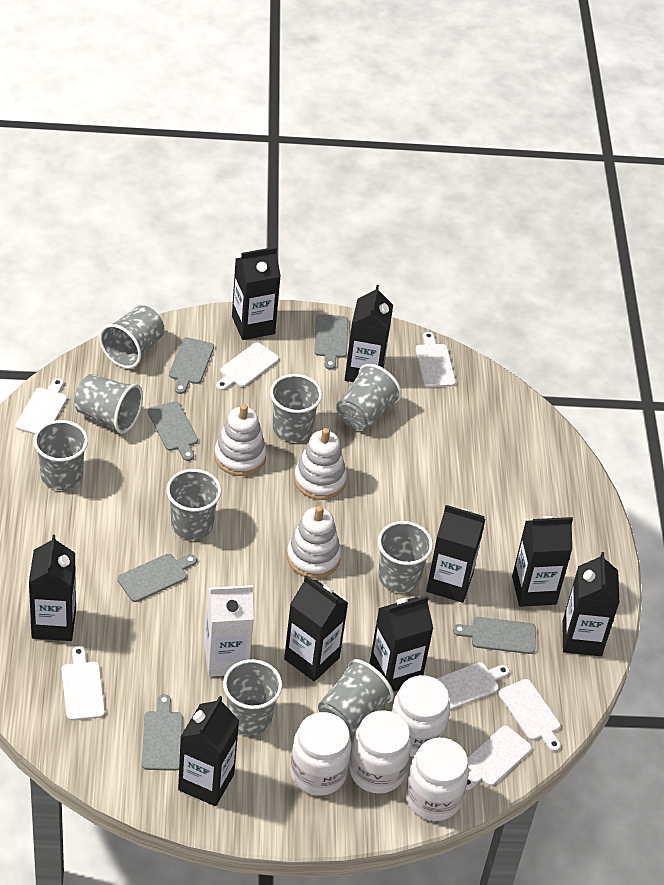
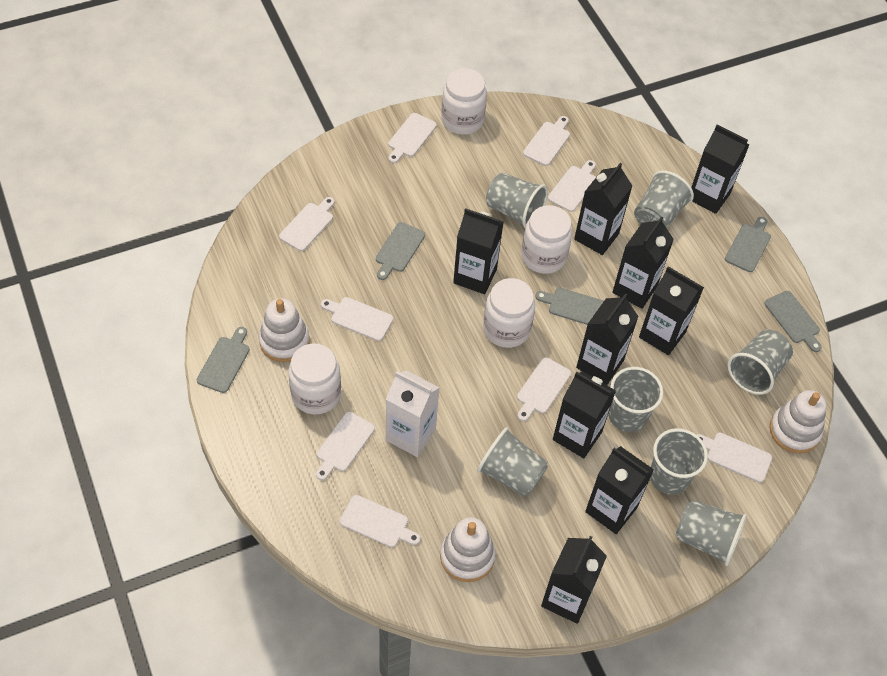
grey cup: [34,420,88,490] [75,374,143,434] [99,305,165,369] [166,469,221,540] [223,659,282,735] [270,374,322,442] [318,659,394,736] [336,364,402,431] [378,521,433,593] = 9 -> [477,427,548,497] [486,173,548,228] [608,367,663,432] [634,171,694,228] [650,428,708,495] [676,500,747,566] [728,329,793,395] = 7
grey cutting board: [117,554,197,602] [142,694,183,771] [148,401,198,461] [169,337,214,394] [314,314,348,370] [453,617,536,654] = 6 -> [196,327,250,393] [376,222,425,280] [535,288,604,325] [725,217,771,272] [764,291,822,352] = 5
white cutting board: [16,378,67,435] [61,646,105,721] [216,342,279,391] [415,332,456,387] [436,662,510,710] [466,726,532,790] [498,679,561,752] = 7 -> [279,197,334,251] [316,412,375,480] [321,297,393,341] [340,495,420,547] [388,113,437,163] [517,357,571,421] [523,116,570,166] [548,160,596,212] [697,433,772,482] = 9

